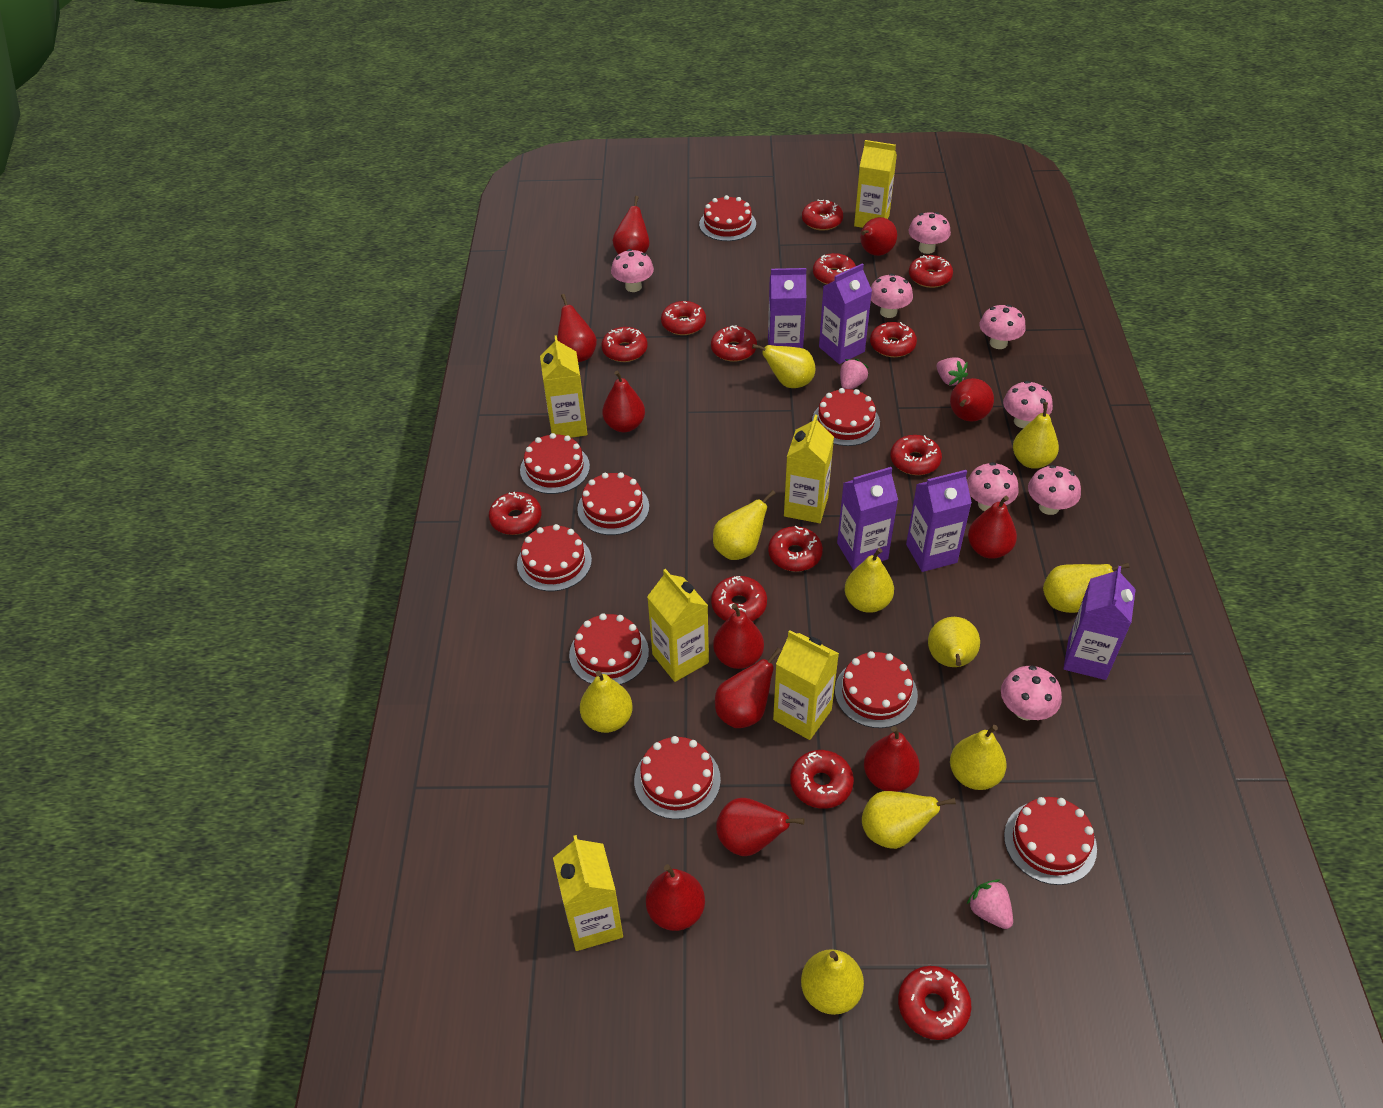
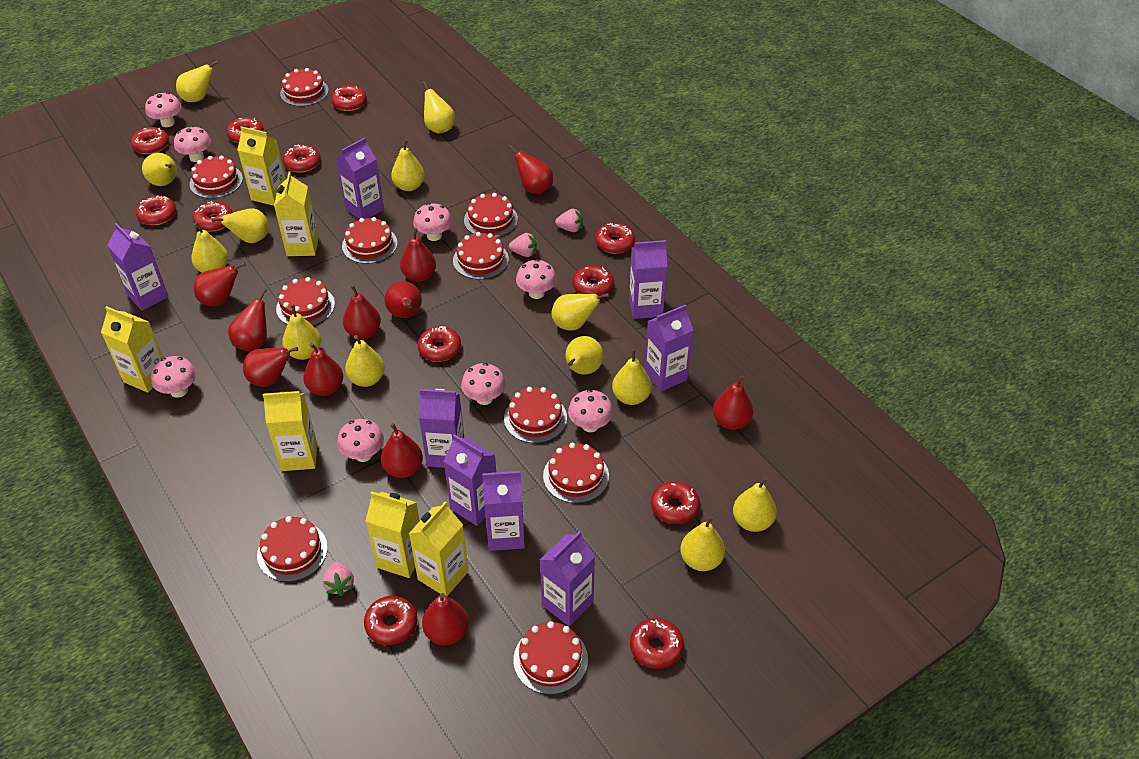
purple carton: [768,268,806,348] [819,263,872,364] [837,467,898,570] [906,470,972,572] [1064,566,1136,680] = 5 -> [107,223,169,311] [336,137,384,220] [419,389,464,468] [444,434,496,526] [482,471,525,551] [540,531,595,627] [629,240,668,319] [644,304,694,391] = 8
red cake: [517,524,592,591] [520,433,590,494] [569,613,649,685] [577,472,649,535] [634,736,721,819] [699,195,756,241] [812,388,880,446] [835,651,918,728] [1004,797,1097,885] = 9 -> [190,156,243,199] [257,516,328,582] [276,277,335,326] [280,68,329,106] [342,217,398,264] [453,232,509,279] [464,193,518,237] [504,387,567,443] [513,621,588,695] [543,443,609,503] = 10
red donut: [489,492,541,535] [601,327,648,362] [661,301,706,335] [711,326,757,362] [711,576,767,621] [768,526,823,572] [790,750,854,809] [802,199,843,231] [813,253,856,285] [870,322,917,357] [890,435,942,475] [898,966,972,1040] [909,255,953,288] = 13 -> [131,127,169,154] [136,195,176,225] [193,201,233,232] [226,117,264,143] [283,144,321,173] [331,85,367,111] [364,596,417,645] [417,326,461,362] [573,265,614,296] [595,223,635,254] [630,618,684,669] [651,481,700,524] = 12
yellow pear: [580,671,633,733] [713,490,776,560] [752,344,815,388] [801,949,864,1015] [845,548,894,613] [862,791,956,849] [928,617,980,667] [950,725,1007,790] [1013,402,1059,469] [1043,563,1129,613] = 10 -> [142,153,177,186] [176,61,218,102] [191,222,228,273] [212,208,269,243] [282,304,321,360] [345,335,385,387] [391,139,425,191] [422,81,455,134] [552,293,609,331] [565,336,604,375] [612,349,652,405] [680,515,725,571] [733,476,777,532] = 13

